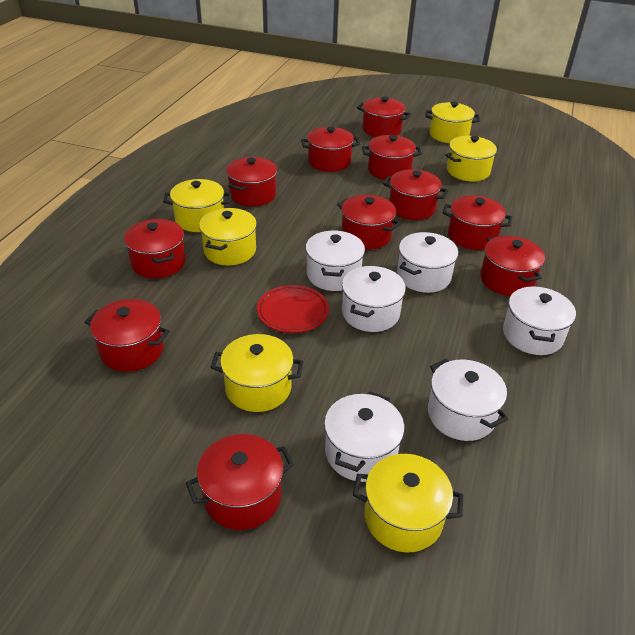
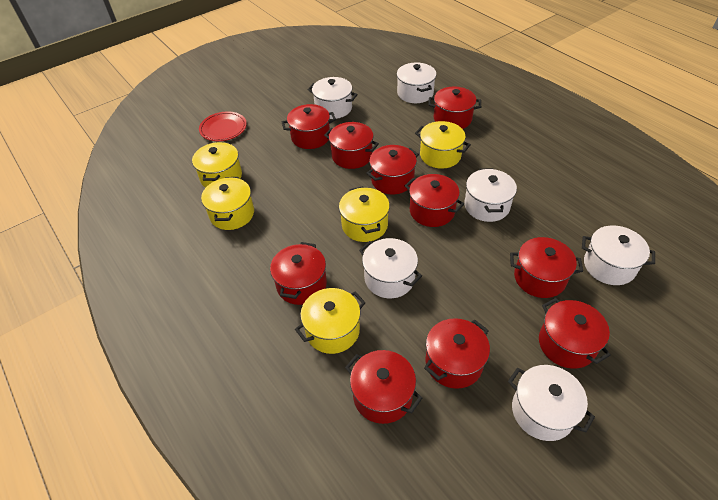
red pot: [85,299,170,372] [124,219,186,279] [186,434,294,530] [226,157,277,207] [301,127,360,172] [337,195,401,250] [357,96,411,137] [362,135,422,181] [383,169,448,220] [442,195,512,250] [480,236,545,296] = 11 -> [270,242,327,305] [282,104,336,149] [324,122,379,169] [345,350,422,424] [366,145,419,194] [405,174,464,227] [424,318,490,389] [428,87,481,129] [510,237,583,298] [539,298,611,369] = 10
yellow pot: [163,179,231,232] [199,208,257,265] [211,334,303,412] [353,454,463,553] [425,102,480,143] [445,136,499,181] = 6 -> [192,142,242,188] [201,177,254,230] [295,288,366,354] [339,186,390,242] [415,121,471,169] = 5

